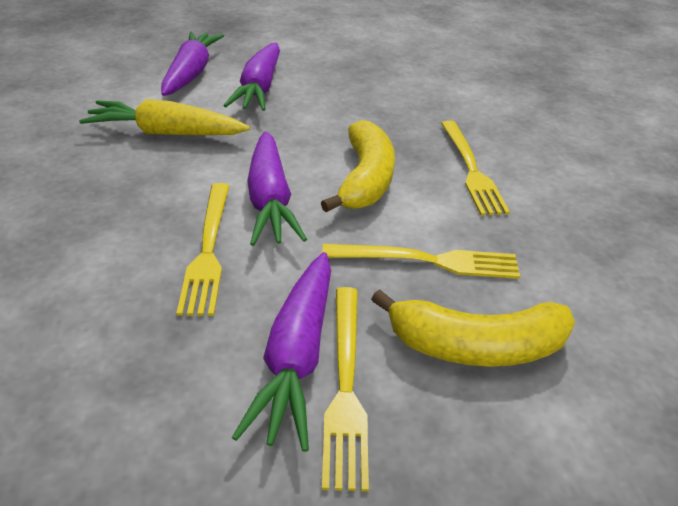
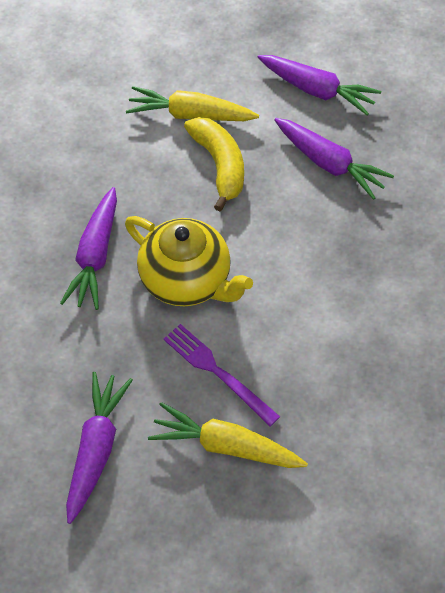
purple fork: none = 0 -> [163,324,280,426] = 1
yellow banana: [321,120,395,212] [371,289,575,367] = 2 -> [184,117,244,211] = 1
yellow carrot: [79,99,250,135] = 1 -> [126,86,259,121] [148,402,308,468] = 2
yellow fork: [176,183,229,316] [322,244,520,279] [322,287,369,491] [441,121,510,216] = 4 -> none = 0
yellow teapot: none = 0 -> [125,216,253,306] = 1

